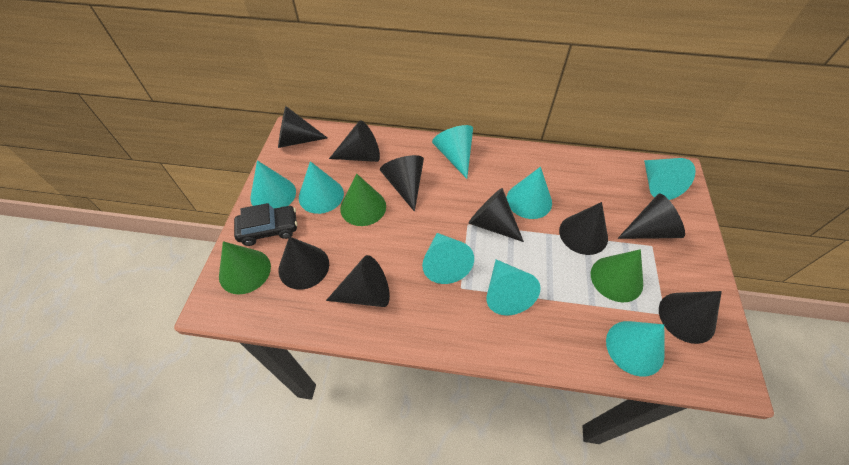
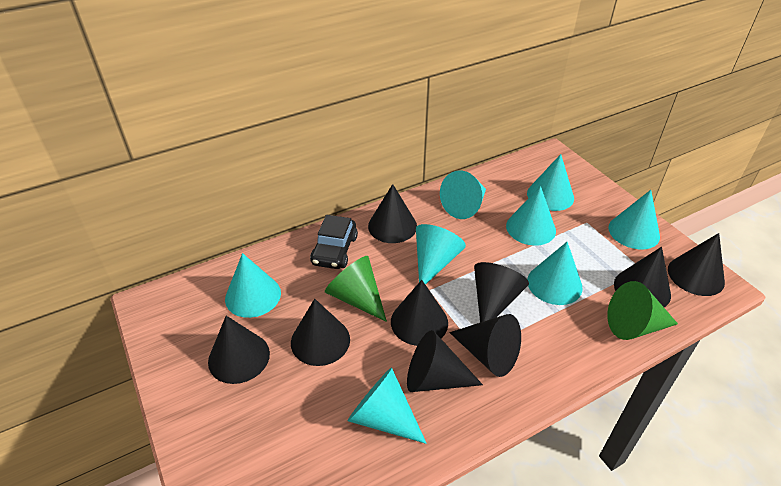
green cone: [219,241,271,294] [340,174,386,226] [591,249,643,302] = 3 -> [325,256,387,322] [607,281,678,340] = 2

